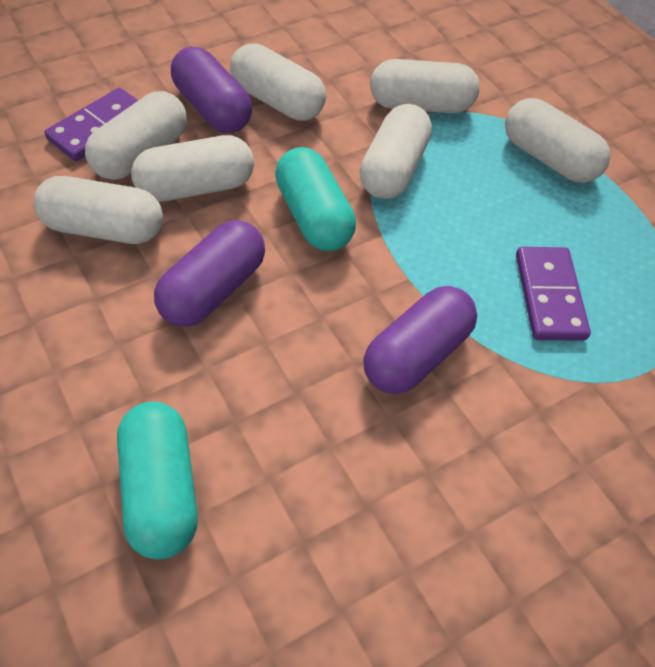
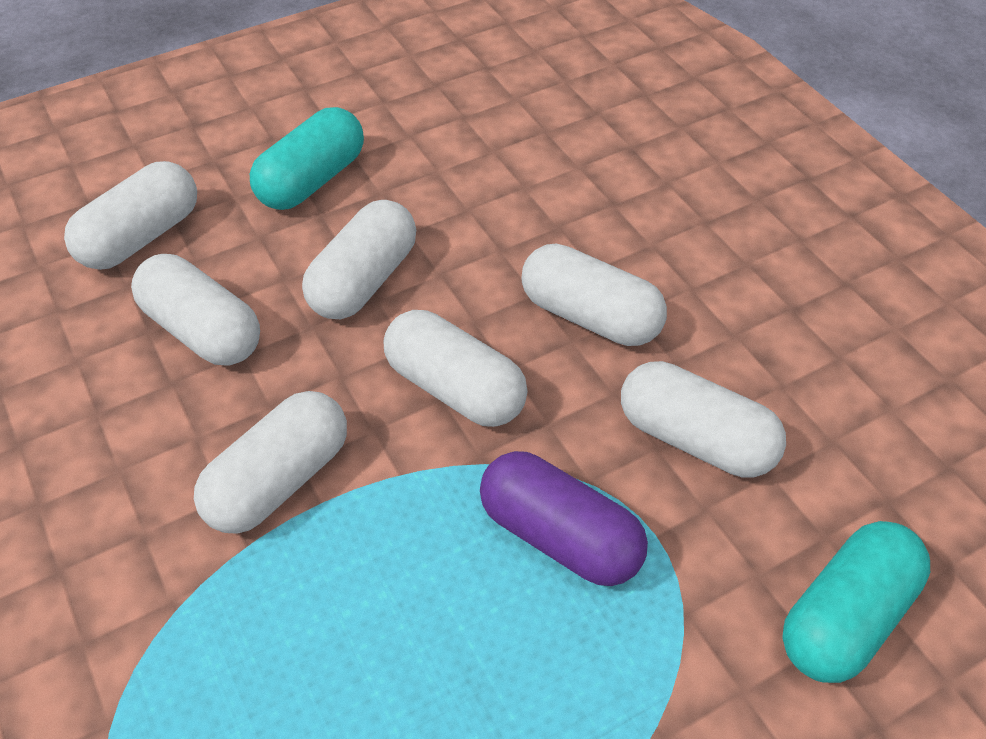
purple capsule: [154,220,265,327] [171,47,252,133] [363,286,477,394] = 3 -> [480,451,648,586] = 1
purple domino: [44,88,138,161] [516,247,591,341] = 2 -> none = 0

